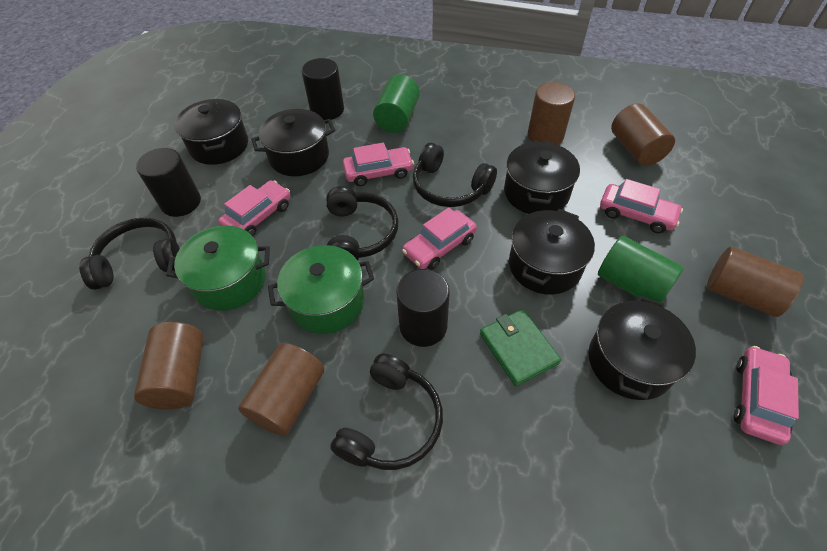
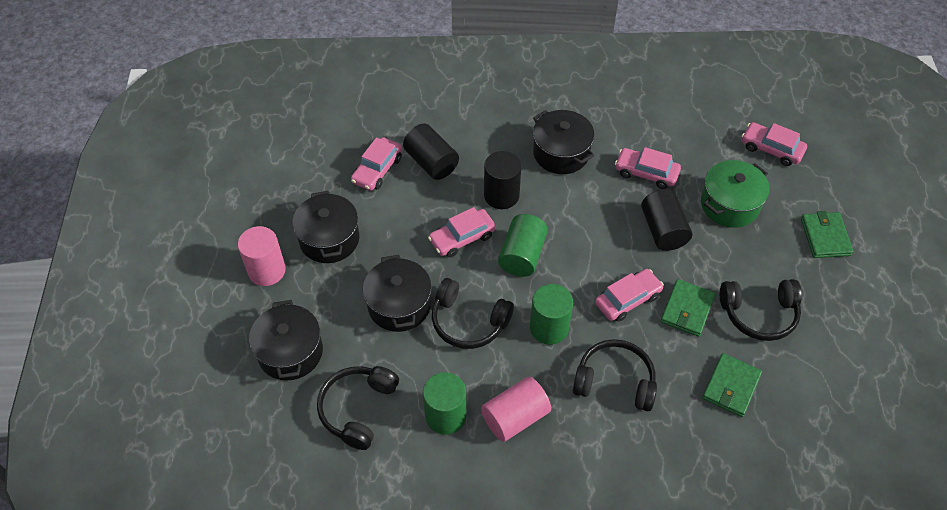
black pot: [175,99,248,165] [251,109,335,176] [504,141,580,214] [509,209,595,295] [589,296,696,400] = 5 -> [249,300,323,381] [292,191,359,263] [363,254,432,332] [533,110,594,174] = 4
brown cylinder: [134,322,204,409] [238,343,324,436] [528,82,575,145] [611,103,675,166] [707,247,803,317] = 5 -> none = 0
green cylinder: [373,74,420,133] [598,236,684,302] = 2 -> [423,372,467,435] [498,214,548,277] [530,284,573,345] = 3
green pot: [166,225,270,311] [268,245,374,334] = 2 -> [701,160,769,228] = 1
green wallet: [480,309,561,386] = 1 -> [661,279,716,337] [702,353,762,417] [801,211,854,258] = 3
pink cylinder: none = 0 -> [238,226,286,286] [481,377,551,442] = 2

